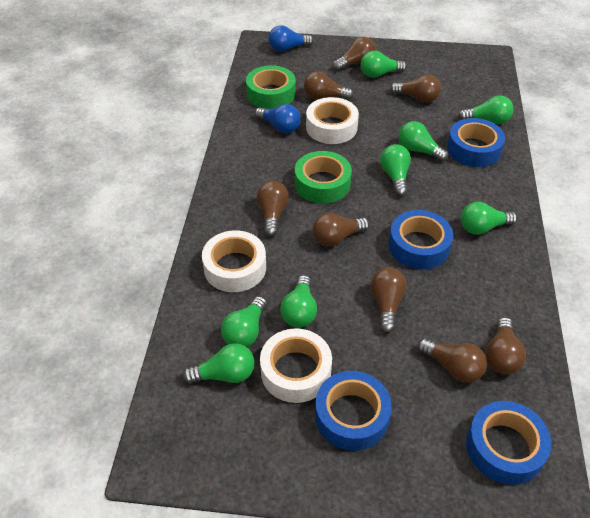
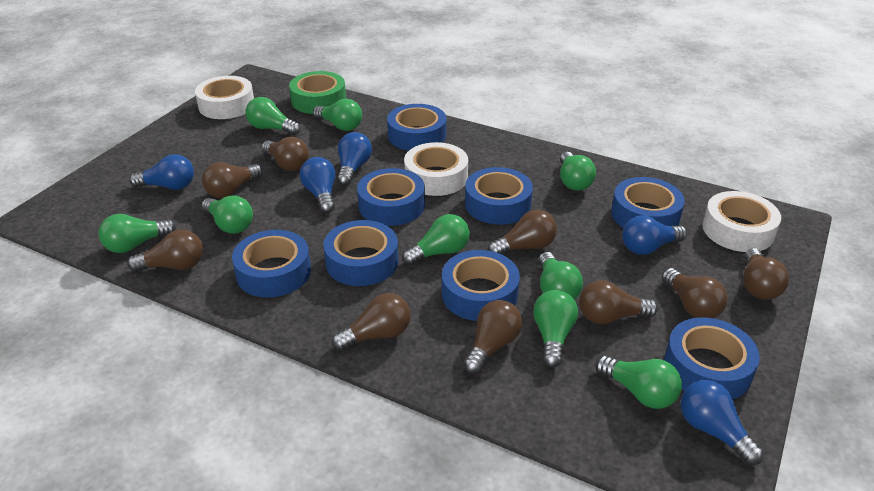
blue light bulb: [255,104,301,133] [268,25,314,52] = 2 -> [129,154,194,190] [299,157,336,213] [337,132,372,186] [622,215,687,255] [680,380,764,465] = 5
blue tape: [315,371,392,451] [389,210,453,269] [447,118,505,167] [466,401,551,485] = 4 -> [232,230,311,298] [323,220,398,286] [357,168,425,226] [387,104,446,151] [442,250,520,321] [465,167,533,225] [611,177,685,228] [664,318,760,399] = 8
brown light bulb: [257,181,289,236] [304,71,354,100] [313,213,369,246] [333,37,376,71] [371,268,407,333] [390,75,441,103] [418,338,487,383] [485,317,526,374] = 8 -> [127,230,203,272] [202,162,262,198] [262,137,309,171] [332,293,411,351] [463,300,522,374] [488,210,557,254] [579,280,658,324] [662,268,728,318] [743,248,789,300] = 9
green light bulb: [183,343,255,384] [221,296,267,347] [280,275,317,328] [361,51,407,78] [380,144,411,196] [399,121,449,162] [458,95,513,124] [461,202,517,235] = 8 -> [99,214,176,253] [202,195,253,234] [245,97,300,135] [313,99,362,131] [402,214,470,265] [533,290,578,368] [539,252,583,300] [560,152,596,191] [595,356,682,409] = 9
green tape: [246,65,296,109] [295,151,352,204] = 2 -> [289,71,346,114] = 1

